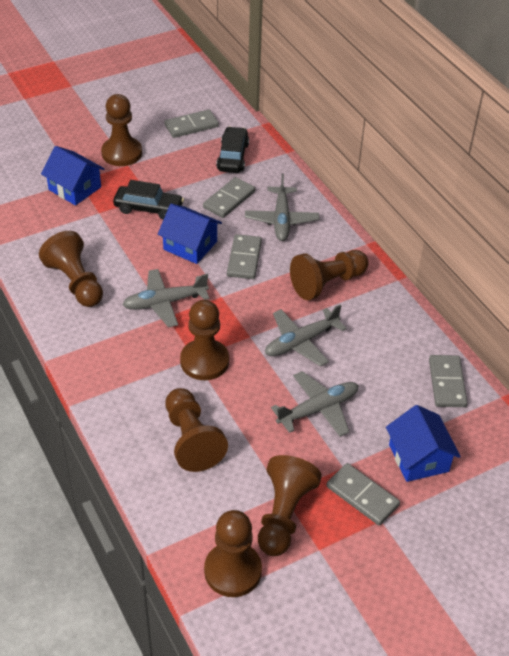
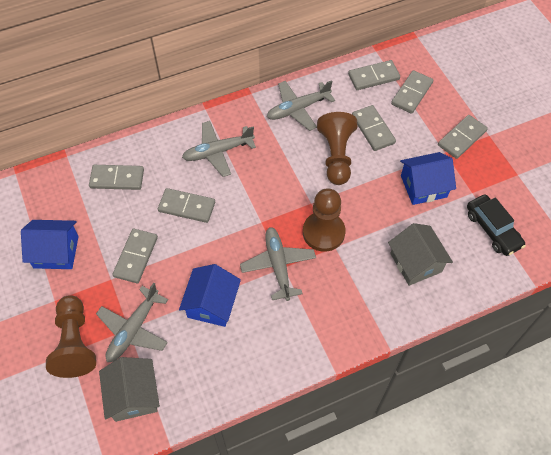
black car: [113,180,184,220] [216,127,249,173] = 2 -> [467,195,526,256] = 1
brown pawn: [39,231,103,307] [101,94,142,166] [165,388,228,472] [180,300,229,380] [204,510,262,597] [258,455,322,556] [290,250,368,300] = 7 -> [46,295,96,378] [303,188,346,252] [317,112,357,185] = 3
grey domino: [164,110,219,138] [203,177,255,218] [227,234,262,279] [326,463,400,525] [429,355,468,407] = 5 -> [89,165,144,190] [113,229,158,283] [158,188,215,223] [348,60,400,90] [352,105,396,151] [391,70,433,114] [438,115,488,159] = 7
grey house: none = 0 -> [99,357,160,422] [388,223,453,286] = 2

